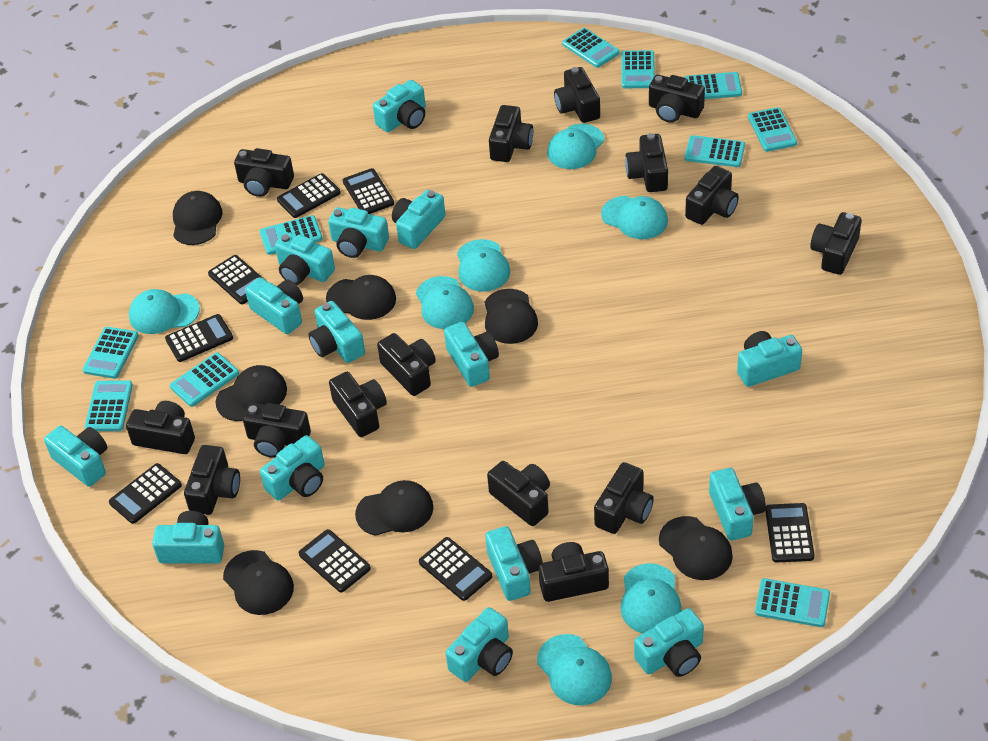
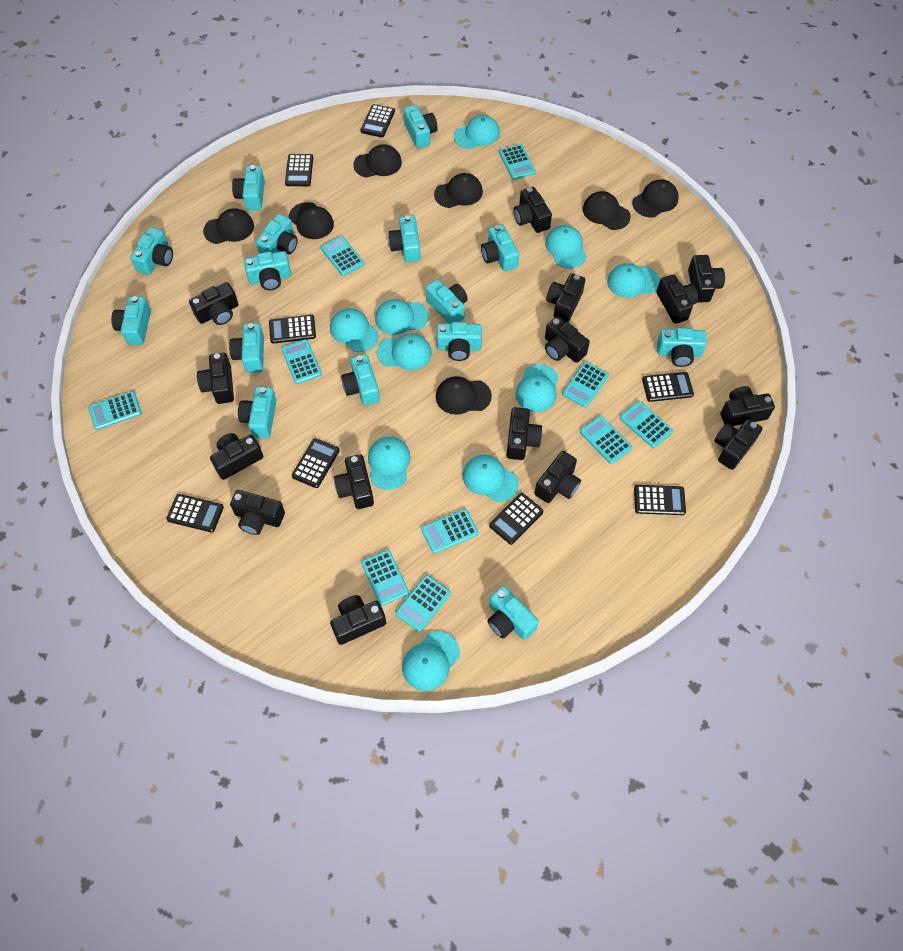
turquoise cap: [129,289,200,334] [416,276,474,329] [457,239,510,292] [537,634,612,705] [547,124,604,169] [601,196,668,239] [620,563,682,634] = 7 -> [330,308,379,352] [368,437,411,490] [375,299,428,335] [377,333,432,370] [402,631,460,691] [454,115,500,149] [463,455,519,502] [515,364,558,412] [545,225,587,269] [607,263,660,298] = 10

